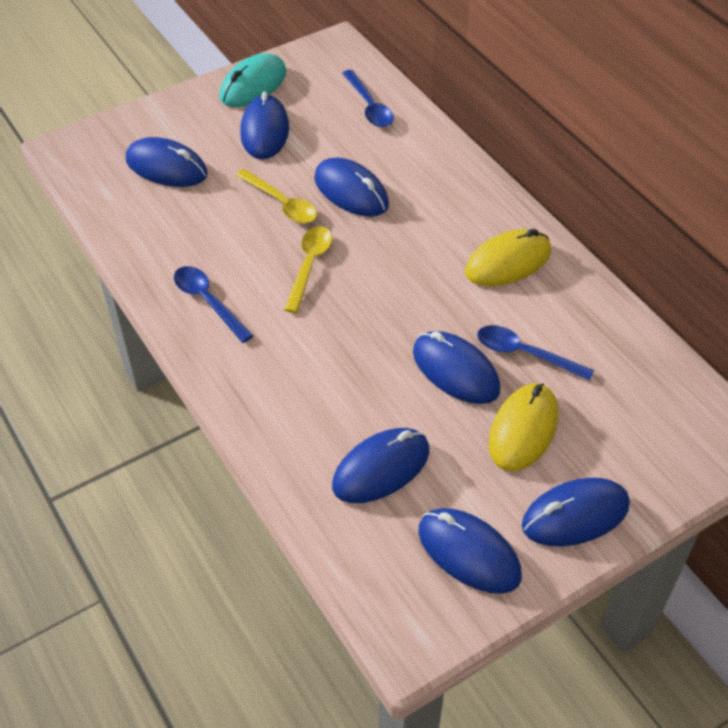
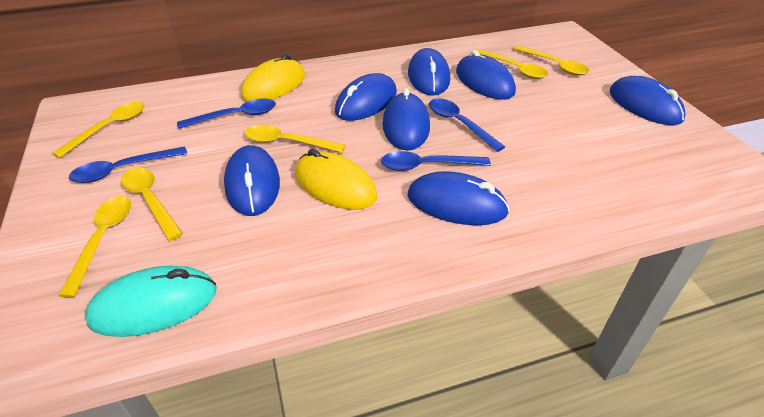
blue spoon: [174,266,254,343] [342,70,394,127] [477,325,594,381] = 3 -> [69,146,187,183] [177,99,276,129] [381,151,491,171] [429,98,505,152] = 4
yellow spoon: [236,169,317,223] [284,226,332,313] = 2 -> [52,102,145,158] [58,196,131,298] [121,168,183,241] [244,125,345,153] [476,49,548,79] [513,45,589,76] = 6

